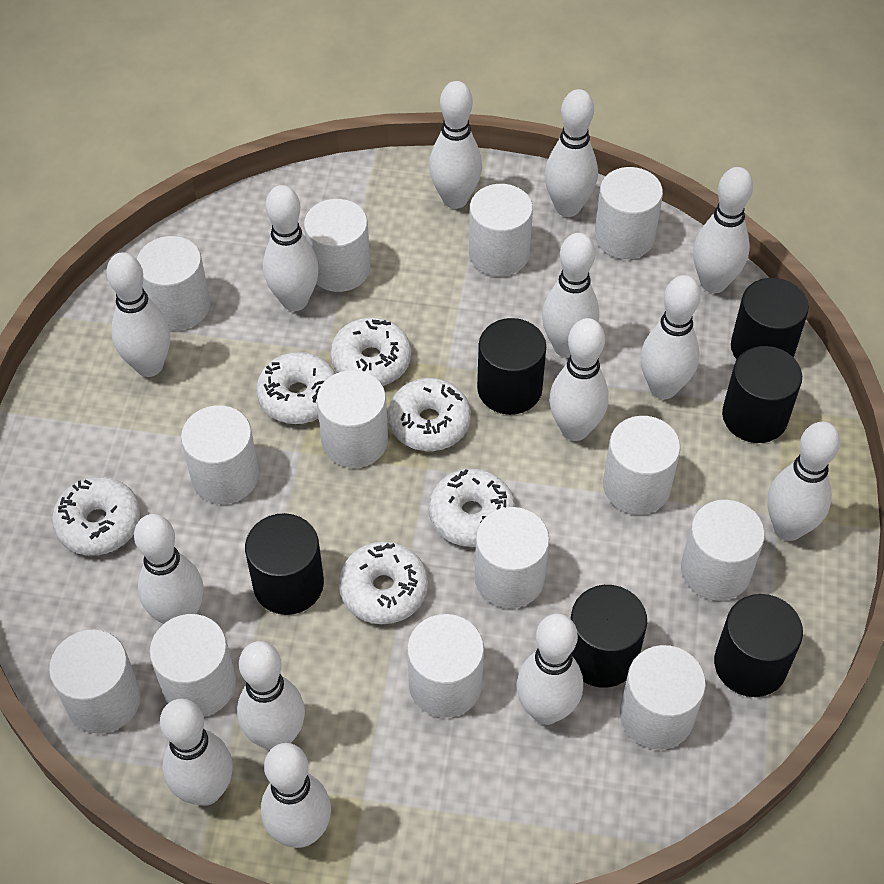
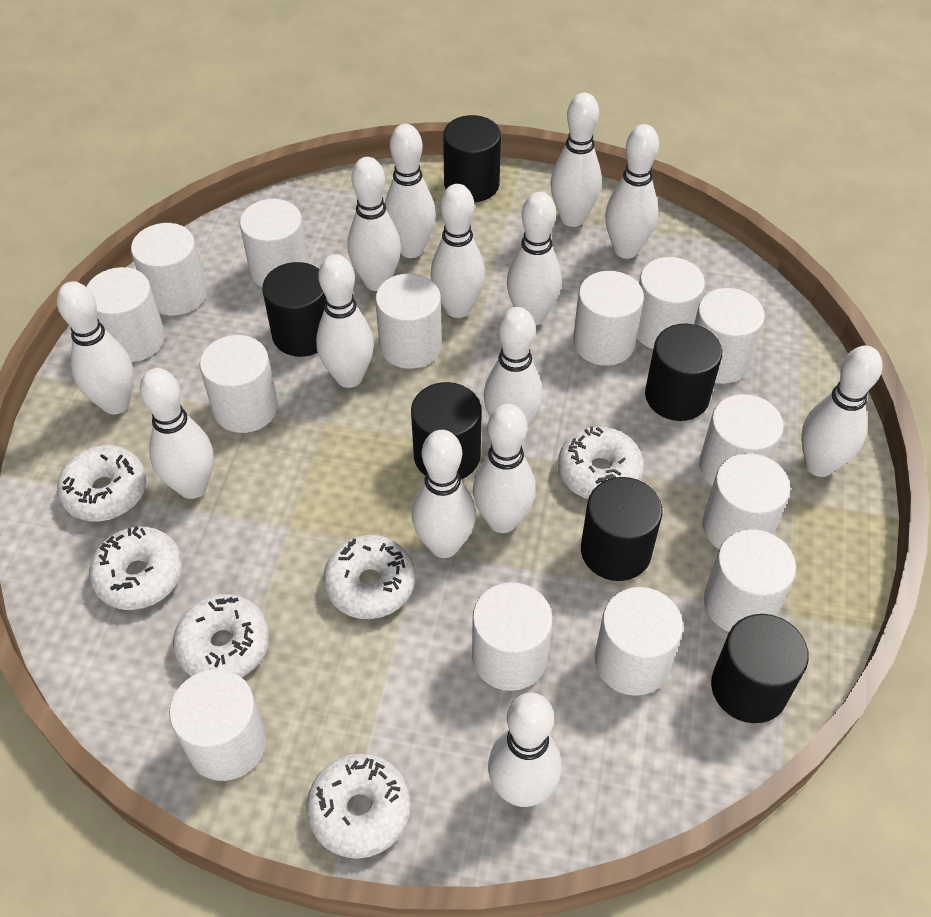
white cylinder: [49,630,141,734] [137,236,210,330] [149,614,236,717] [181,405,259,504] [304,199,370,292] [317,370,388,468] [407,614,484,718] [469,184,533,276] [474,507,550,608] [594,167,663,259] [603,416,680,515] [620,645,706,750] [681,500,765,601] = 13 -> [86,267,165,362] [131,223,207,315] [169,669,267,781] [200,335,278,433] [240,199,309,287] [375,274,442,369] [472,582,553,691] [573,271,644,366] [595,587,683,696] [637,257,705,349] [694,288,765,384] [699,394,784,486] [702,453,790,549] [704,529,796,632] = 14

